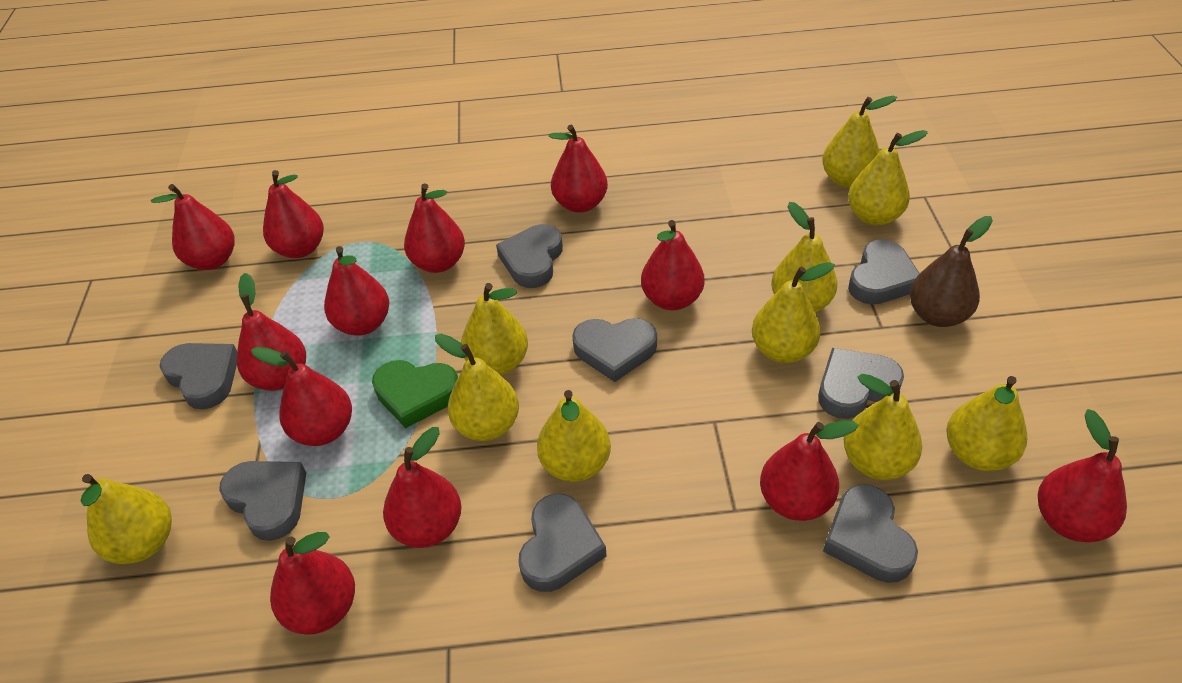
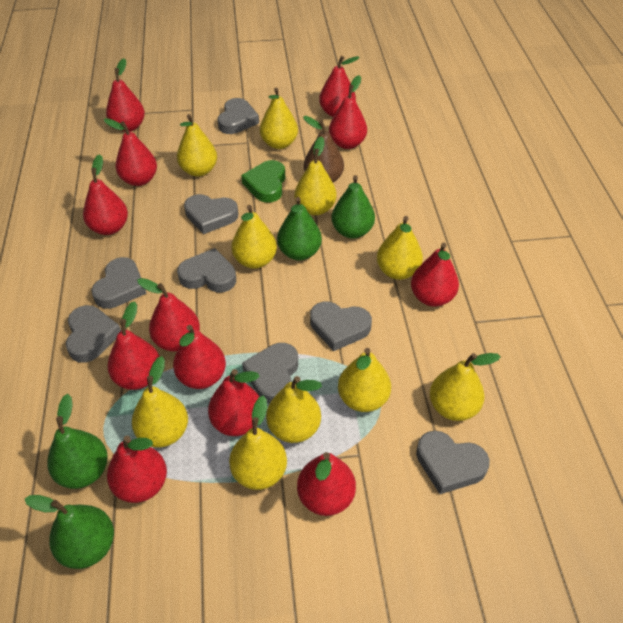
green pear: none = 0 -> [25,495,114,569] [47,394,108,489] [277,197,322,260] [331,175,375,239] = 4

